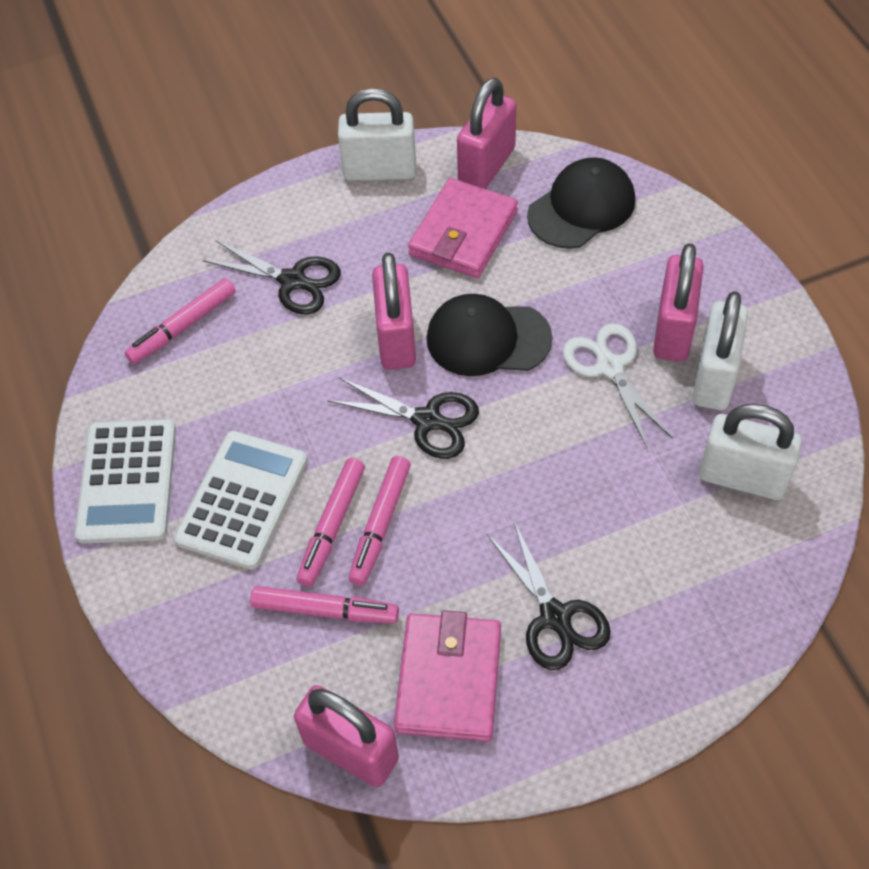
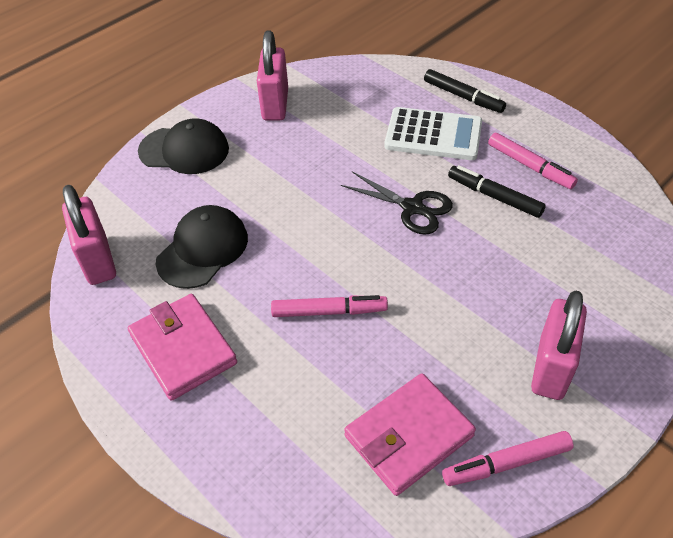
black marker: none = 0 -> [424,69,506,113] [448,165,546,218] = 2
black scissors: [203,240,341,314] [328,377,479,459] [487,521,611,670] = 3 -> [341,171,453,235] = 1
pink marker: [125,278,236,364] [250,586,399,624] [296,458,365,587] [348,456,411,586] = 4 -> [271,295,388,317] [442,431,574,486] [488,133,578,189] = 3
pink padlock: [294,685,399,787] [372,253,416,370] [457,78,516,189] [653,243,704,362] = 4 -> [62,185,116,285] [257,30,288,121] [531,291,587,400] = 3
white calculator: [75,419,176,543] [174,431,308,569] = 2 -> [384,107,482,160] = 1
white padlock: [338,88,416,181] [693,291,748,410] [699,404,802,500] = 3 -> none = 0
white scissors: [563,323,673,447] = 1 -> none = 0

